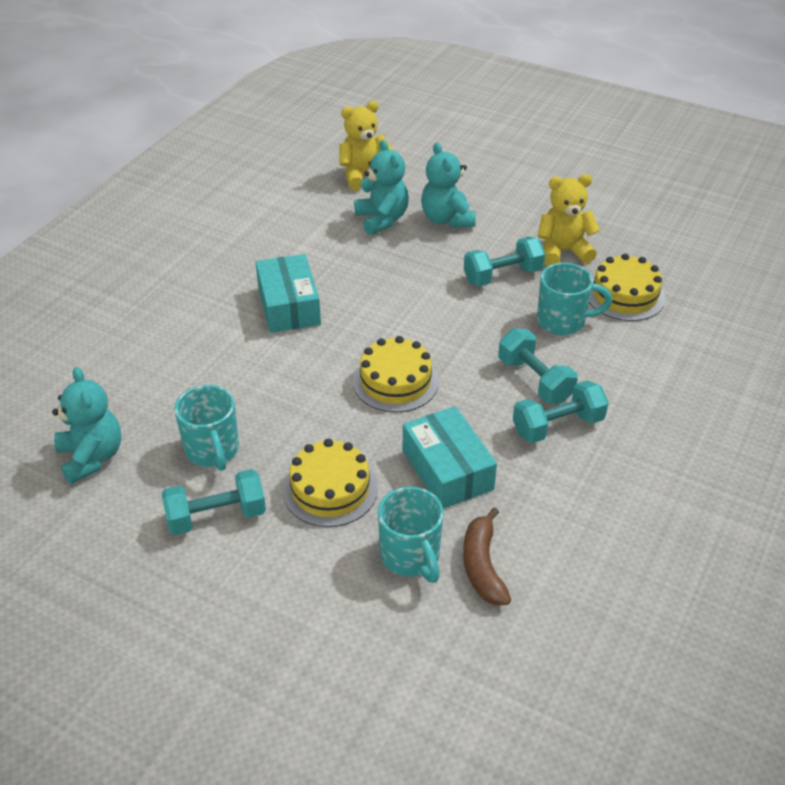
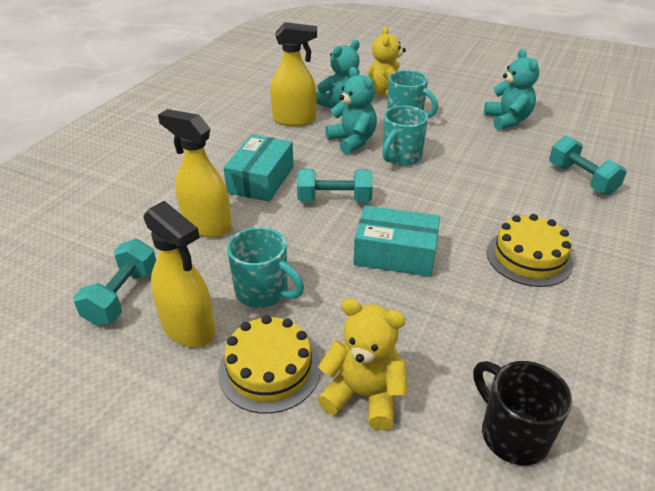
black mug: none = 0 -> [473,361,572,466] = 1
brown banana: [463,507,511,605] = 1 -> none = 0
turquoise dumbbell: [161,469,266,535] [464,237,545,286] [498,328,578,404] [513,380,609,443] = 4 -> [73,239,156,326] [297,169,373,202] [549,136,627,195] = 3
yellow cake: [283,439,378,527] [353,336,439,413] [589,253,665,321] = 3 -> [218,315,321,414] [487,214,573,287] = 2
yellow spray bottle: none = 0 -> [143,201,216,347] [158,109,232,237] [270,22,317,126] = 3

